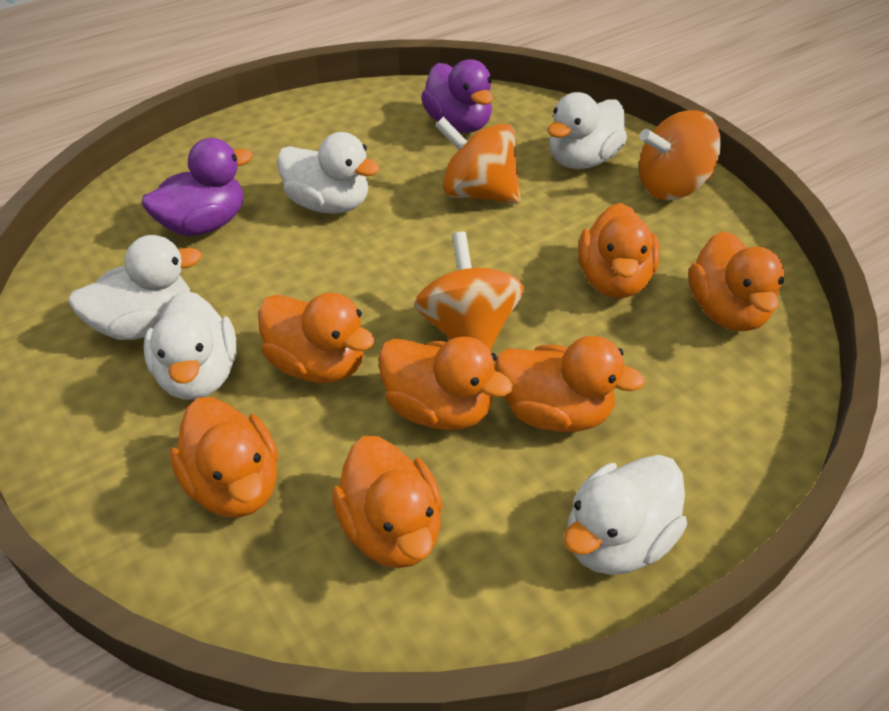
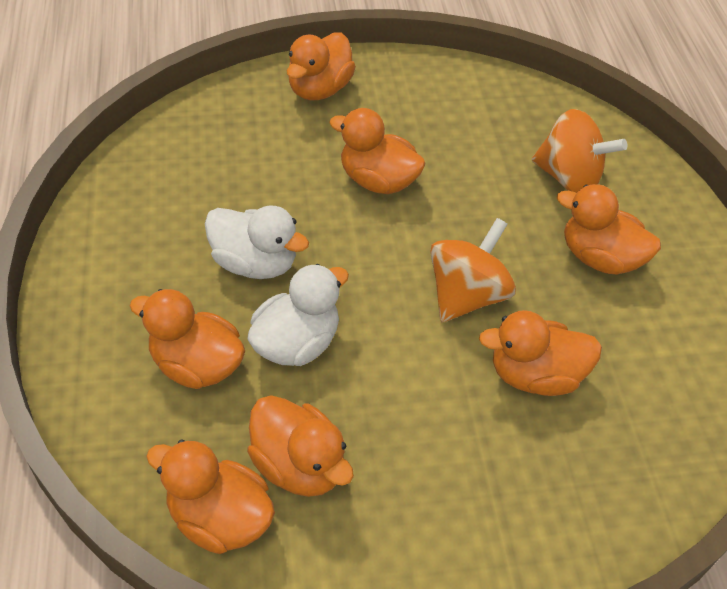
orange spinning top: [414,232,524,350] [435,117,521,204] [639,110,721,200] = 3 -> [430,218,516,322] [532,109,627,193] = 2
purple duck: [142,138,253,236] [421,59,493,133] = 2 -> none = 0
white duck: [68,235,202,340] [144,291,237,400] [277,132,380,214] [547,92,627,169] [564,455,687,575] = 5 -> [205,206,309,279] [247,264,349,366] = 2

